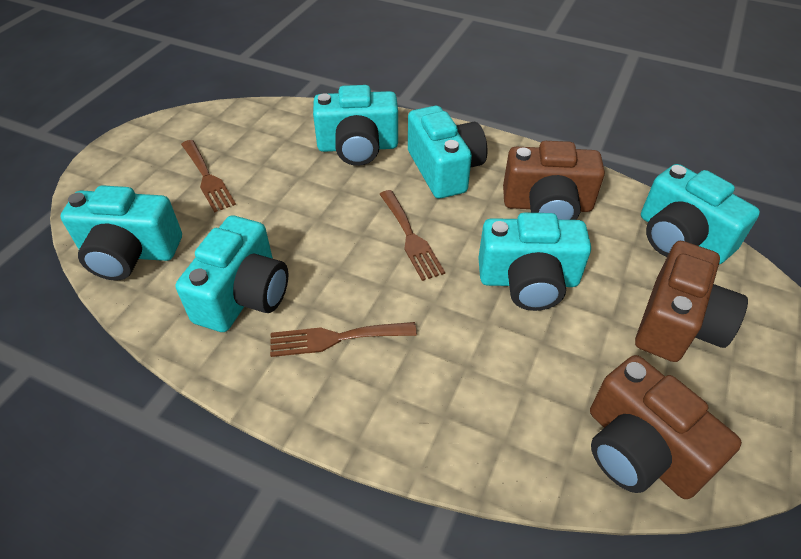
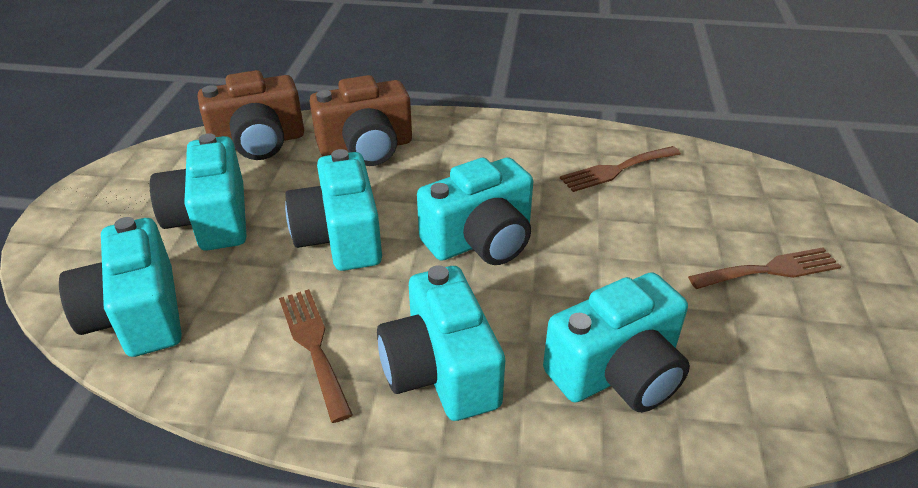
brown camera: [503,141,605,220] [590,355,742,499] [635,241,748,362] = 3 -> [198,70,304,160] [310,75,412,166] = 2

